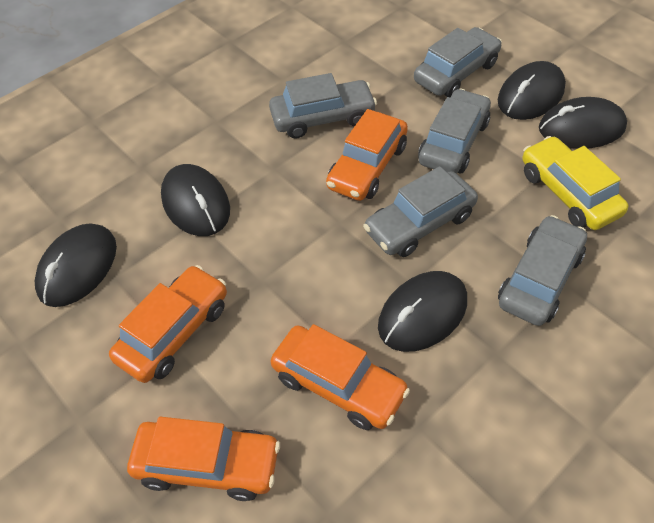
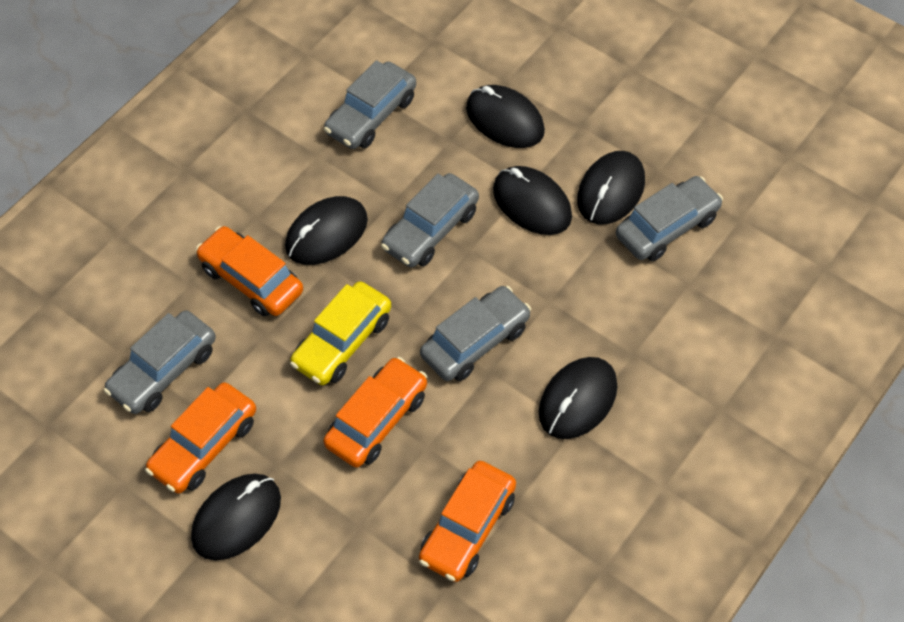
black mouse: [35,223,117,307] [161,164,230,236] [378,271,467,352] [498,61,566,120] [539,97,627,149] = 5 -> [191,474,281,561] [285,196,368,265] [466,85,545,148] [493,166,572,235] [538,357,617,439] [577,151,645,225] = 6

